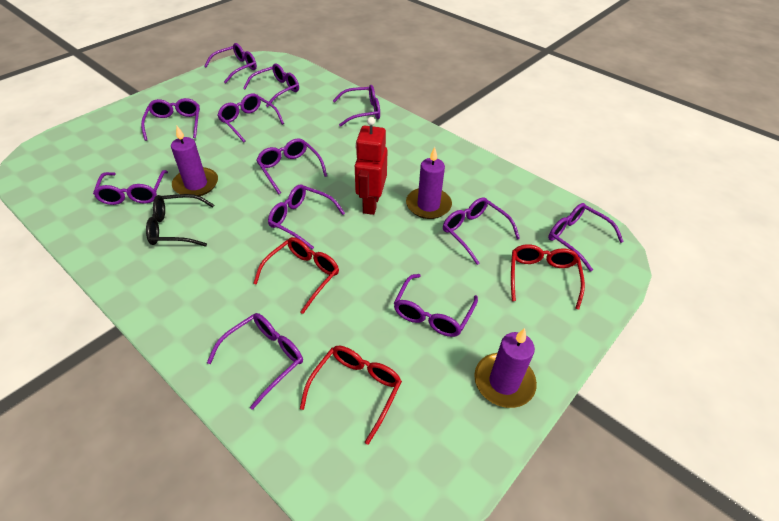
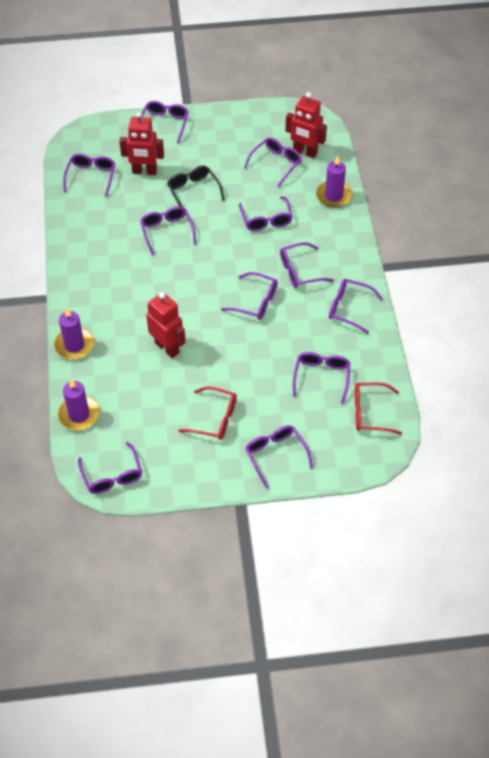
purple glasses: [93,170,168,205] [141,98,200,141] [204,43,257,84] [207,313,303,410] [217,93,284,143] [243,63,299,107] [256,138,327,194] [268,184,345,249] [333,85,380,127] [394,274,478,337] [443,197,520,265] [548,203,624,272] = 12 -> [63,154,115,197] [78,442,142,494] [140,206,196,255] [141,101,189,143] [221,272,278,320] [239,196,293,231] [244,137,302,187] [245,425,313,489] [280,242,334,288] [293,352,350,404] [329,279,383,334] = 11
red glasses: [253,237,339,314] [300,346,402,445] [511,244,585,310] = 3 -> [178,386,237,440] [355,383,402,435] = 2
red robot: [355,117,387,215] = 1 -> [119,112,164,175] [146,292,186,358] [285,92,327,158] = 3

